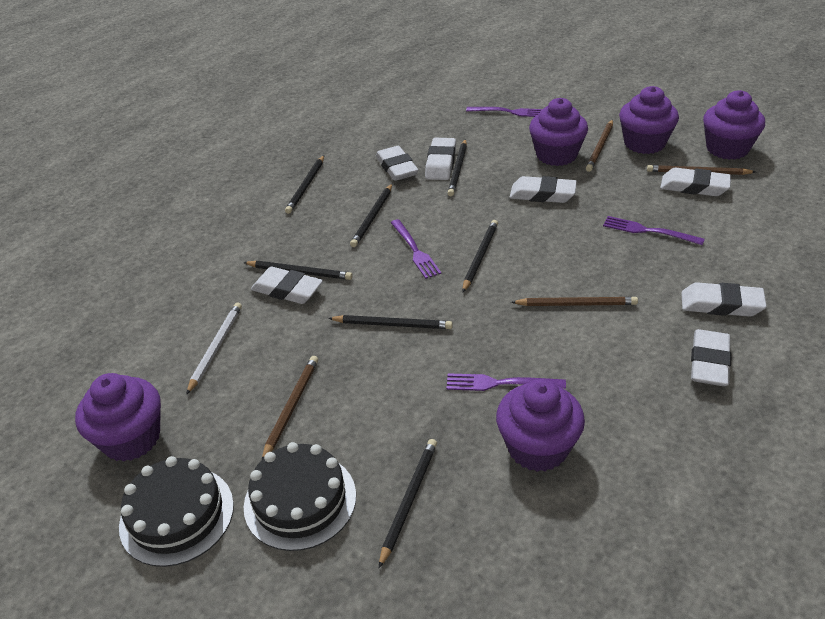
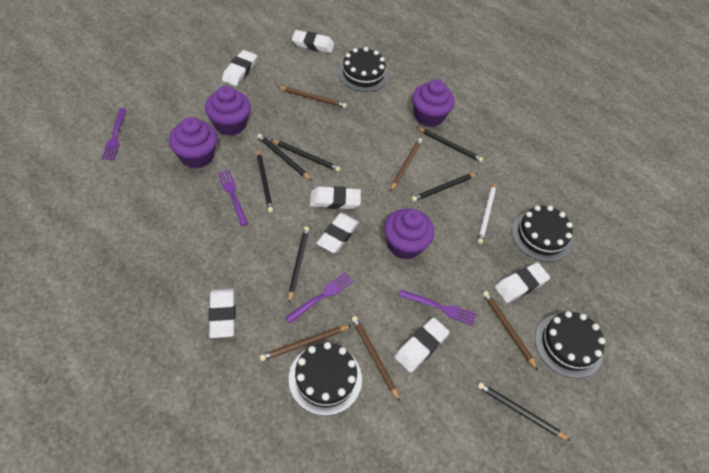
black cake: [119,456,234,567] [244,442,356,551] = 2 -> [289,342,362,416] [338,47,389,92] [512,205,573,262] [535,311,605,378] = 4
brown pencil: [262,356,318,459] [511,297,638,306] [586,120,613,172] [647,165,755,175] = 4 -> [259,325,352,361] [278,87,347,108] [351,316,400,402] [390,138,422,191] [483,291,538,370] = 5
purple cupcake: [75,373,161,462] [496,379,585,472] [529,98,588,166] [619,86,679,154] [703,90,765,160] = 5 -> [169,117,218,168] [205,86,251,136] [384,208,434,260] [412,79,455,127] = 4

